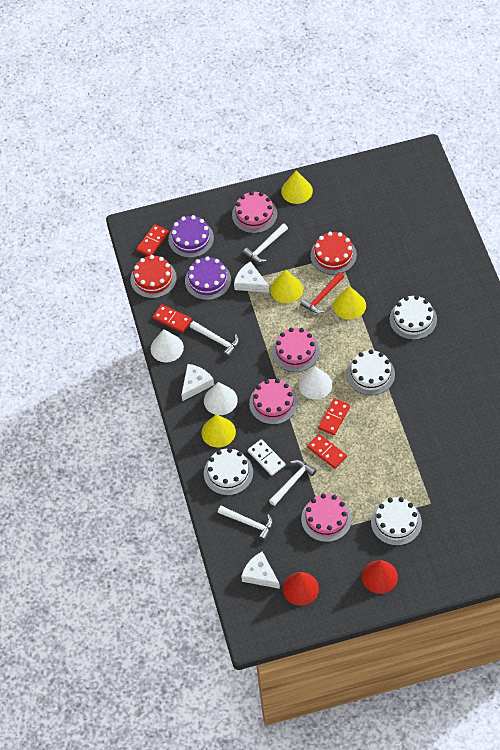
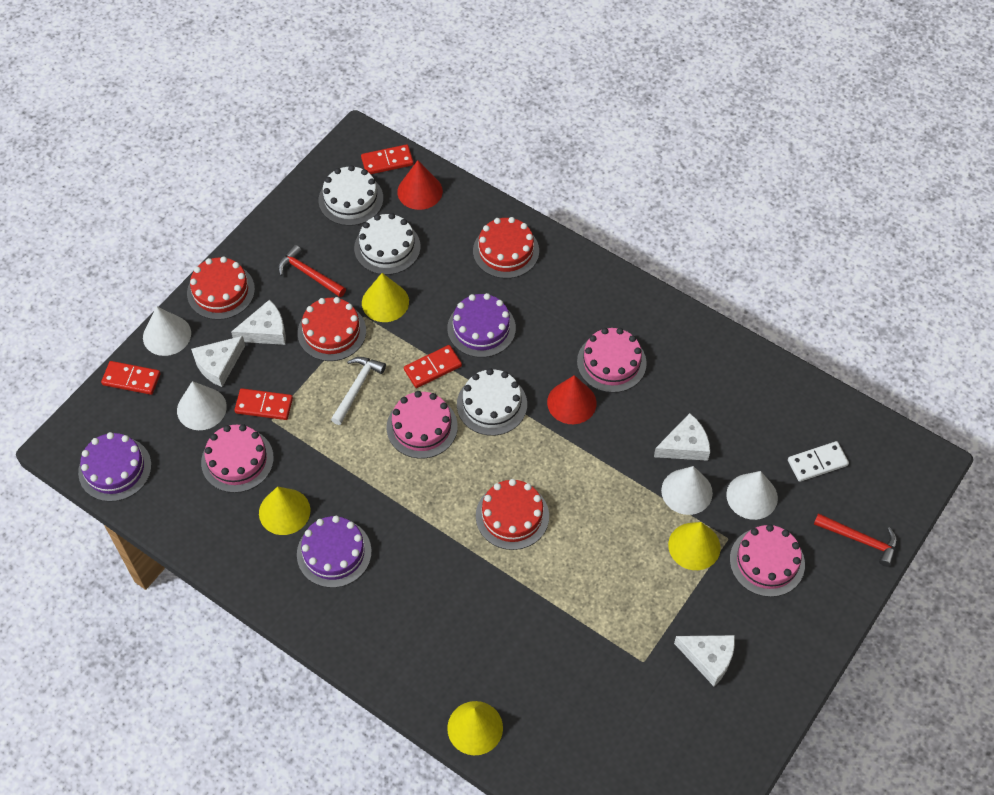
purple cake: [168,215,214,258] [185,256,231,300] = 2 -> [78,432,151,502] [297,516,372,588] [447,293,516,357] = 3
red cake: [130,255,177,298] [310,232,357,275] = 2 -> [187,257,255,320] [298,297,366,361] [473,217,539,279] [476,479,549,550] = 4
red hammer: [300,272,344,313] = 1 -> [278,245,346,297] [814,513,898,567] = 2
white cake: [204,448,253,495] [347,350,395,395] [371,497,422,546] [389,295,437,340] = 4 -> [319,165,383,226] [354,213,421,275] [457,368,527,436] = 3
white cheese: [181,364,214,401] [234,261,269,293] [241,552,280,589] = 3 -> [191,336,245,387] [231,300,286,345] [654,413,710,461] [674,635,735,686] = 4
white cone: [151,329,184,362] [204,382,238,415] [299,366,332,399] = 3 -> [143,307,191,356] [177,381,227,430] [661,466,713,515] [726,471,778,520] = 4
white hammer: [190,321,239,357] [218,506,273,541] [243,223,288,262] [269,460,317,506] = 4 -> [331,357,386,425] = 1

